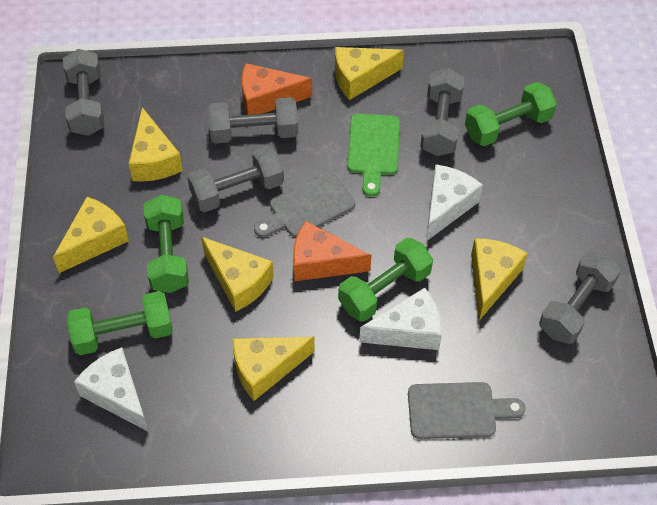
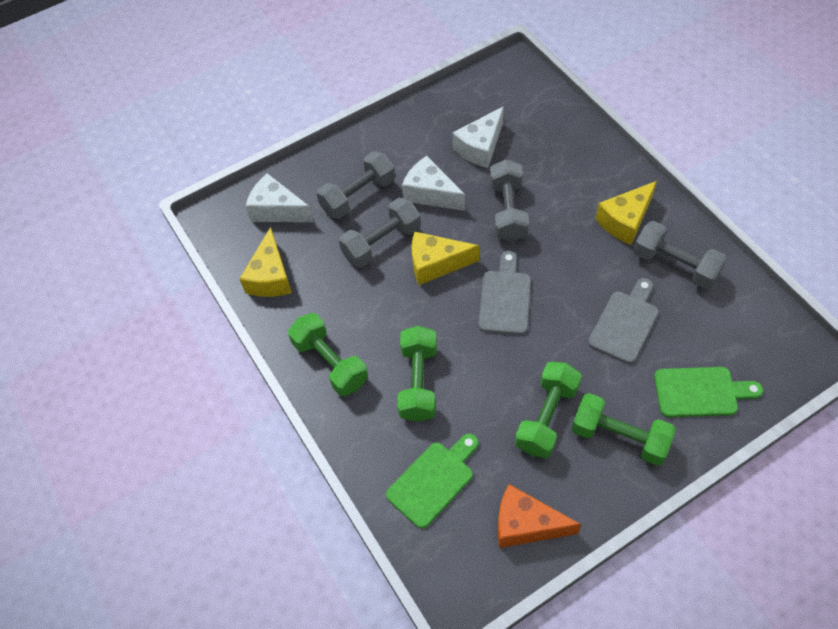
green cutting board: [347,114,400,197] = 1 -> [386,434,478,529] [654,367,763,417] = 2
grey dumbbell: [63,49,104,136] [187,146,284,212] [208,97,298,144] [420,68,464,156] [539,250,621,344] = 5 -> [316,151,395,219] [339,198,421,268] [490,159,529,242] [633,221,727,290] = 4
orange cheese: [242,63,312,115] [293,221,371,281] = 2 -> [498,484,582,548] = 1
yellow cheese: [53,197,129,273] [128,107,183,182] [201,237,274,312] [232,337,315,401] [335,47,404,100] [471,238,528,321] = 6 -> [240,227,292,297] [412,232,480,285] [596,181,657,245] = 3

